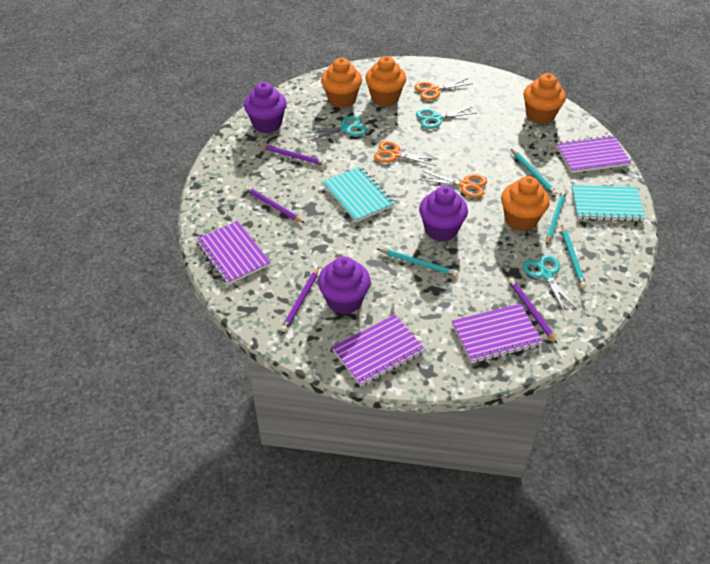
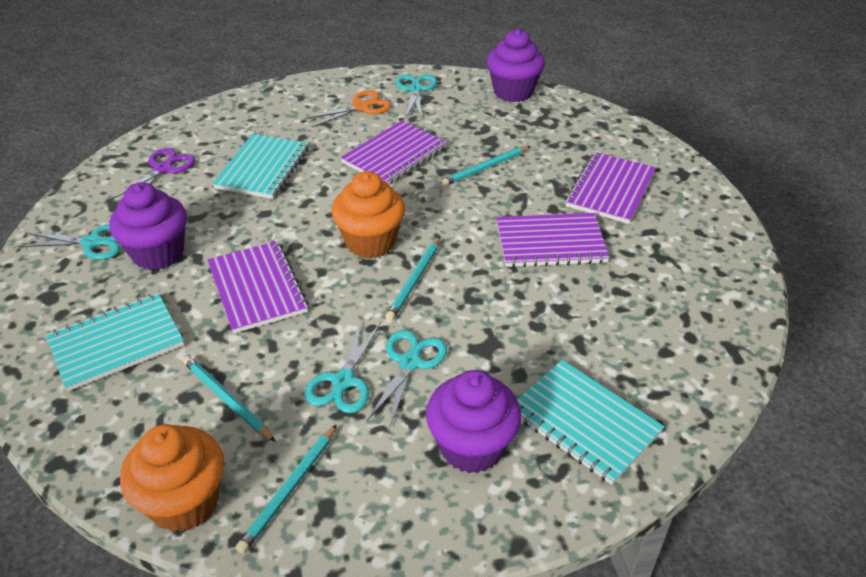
orange cupcake: [321,58,362,108] [365,56,406,106] [501,176,550,231] [523,73,566,124] = 4 -> [120,424,224,532] [331,171,405,258] = 2
orange scissors: [374,141,437,166] [414,78,473,100] [422,171,487,198] = 3 -> [305,90,391,127] = 1
purple pencil: [245,186,304,223] [259,145,327,166] [281,267,319,332] [508,278,557,344] = 4 -> none = 0
purple scissors: none = 0 -> [111,148,195,200] = 1
turquoise notebook: [323,167,395,222] [572,185,645,222] = 2 -> [46,293,184,391] [212,134,309,199] [517,360,665,485] = 3
turquoise scissors: [305,116,367,141] [416,107,476,129] [523,255,577,312] = 3 -> [18,224,120,260] [305,319,381,413] [367,330,447,429] [395,74,437,119] = 4

